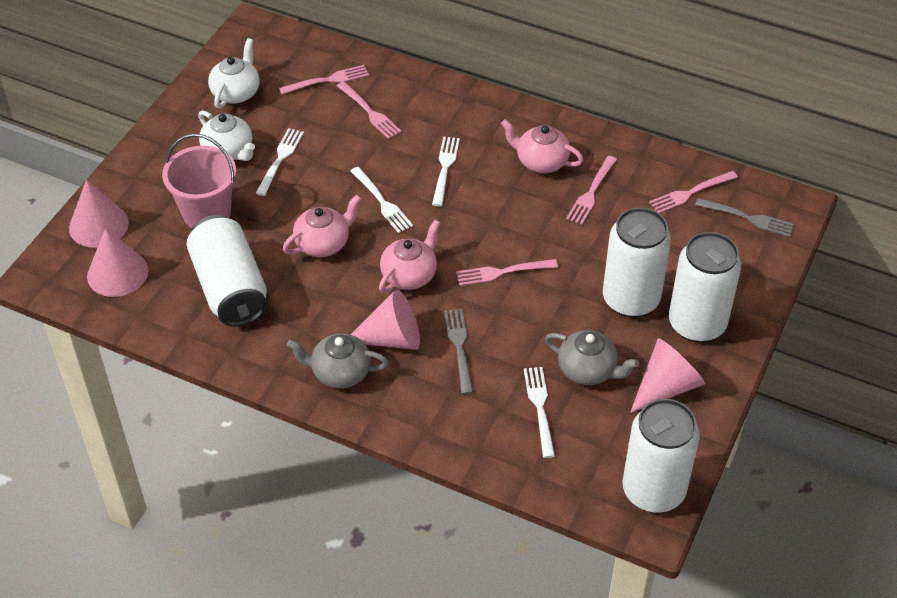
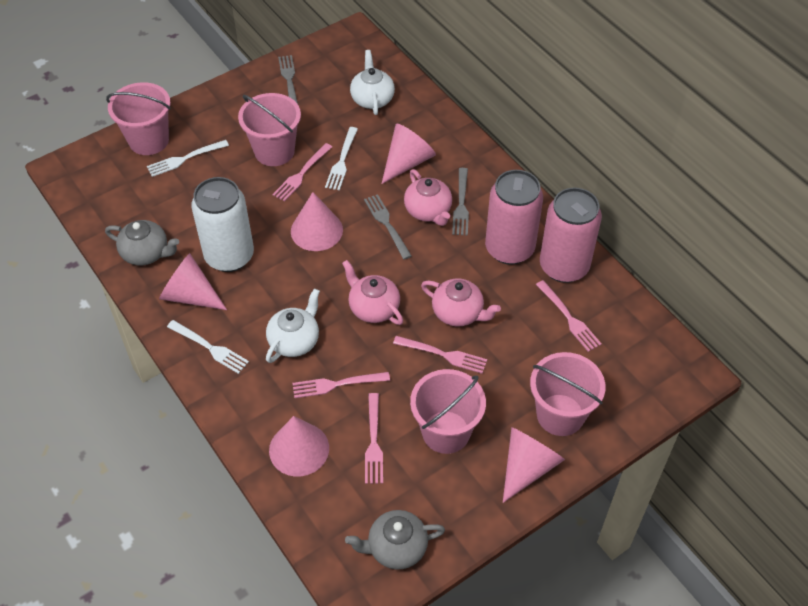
grey fork: [444,309,473,394] [695,198,794,237] = 2 -> [278,55,298,104] [364,194,412,260] [452,168,469,235] = 3
pink bucket: [162,133,236,228] = 1 -> [106,82,171,155] [238,93,301,166] [410,369,486,454] [530,352,606,436] = 4
pink can: none = 0 -> [485,170,543,265] [540,188,602,283] = 2
pink cone: [69,179,129,248] [87,228,148,297] [350,289,420,350] [630,338,705,413] = 4 -> [159,253,227,310] [269,416,329,477] [291,192,343,251] [381,124,436,184] [503,427,565,503] = 5
white can: [186,215,267,326] [603,208,671,318] [623,399,700,513] [669,232,741,343] = 4 -> [191,177,254,272] = 1
white fork: [256,128,304,196] [351,167,413,233] [432,137,460,207] [524,367,555,458] = 4 -> [147,140,229,177] [167,320,249,374] [325,127,358,190] = 3

